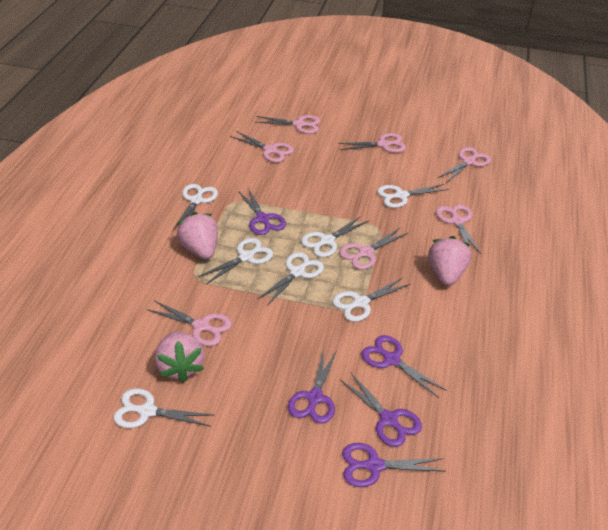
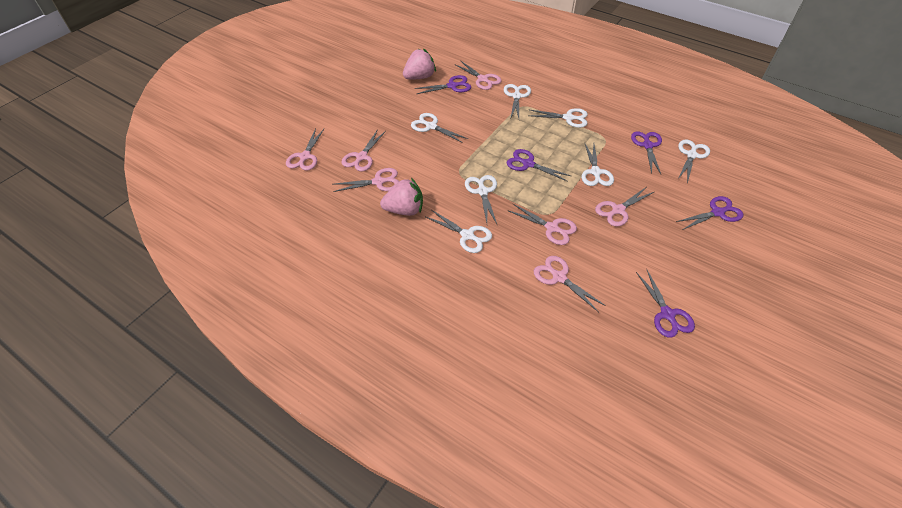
pink strawberry: [155,331,204,383] [177,212,218,259] [428,236,471,286] = 3 -> [380,178,423,216] [403,49,436,79] = 2

